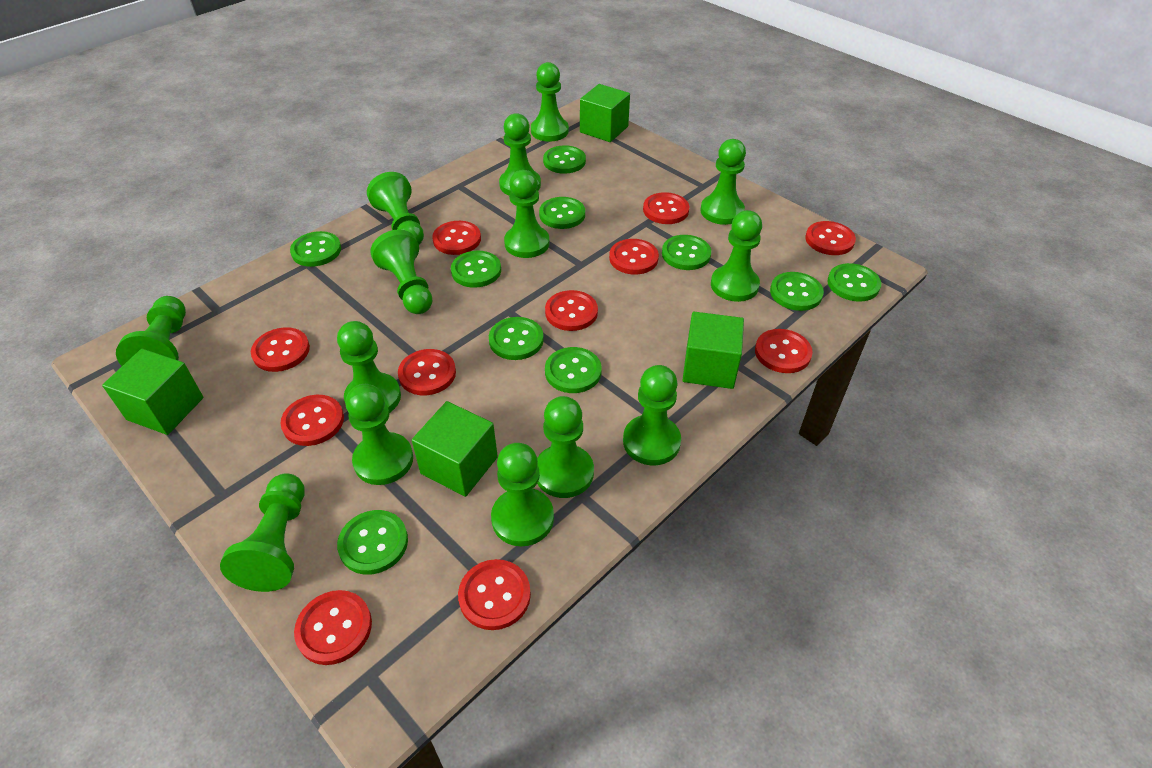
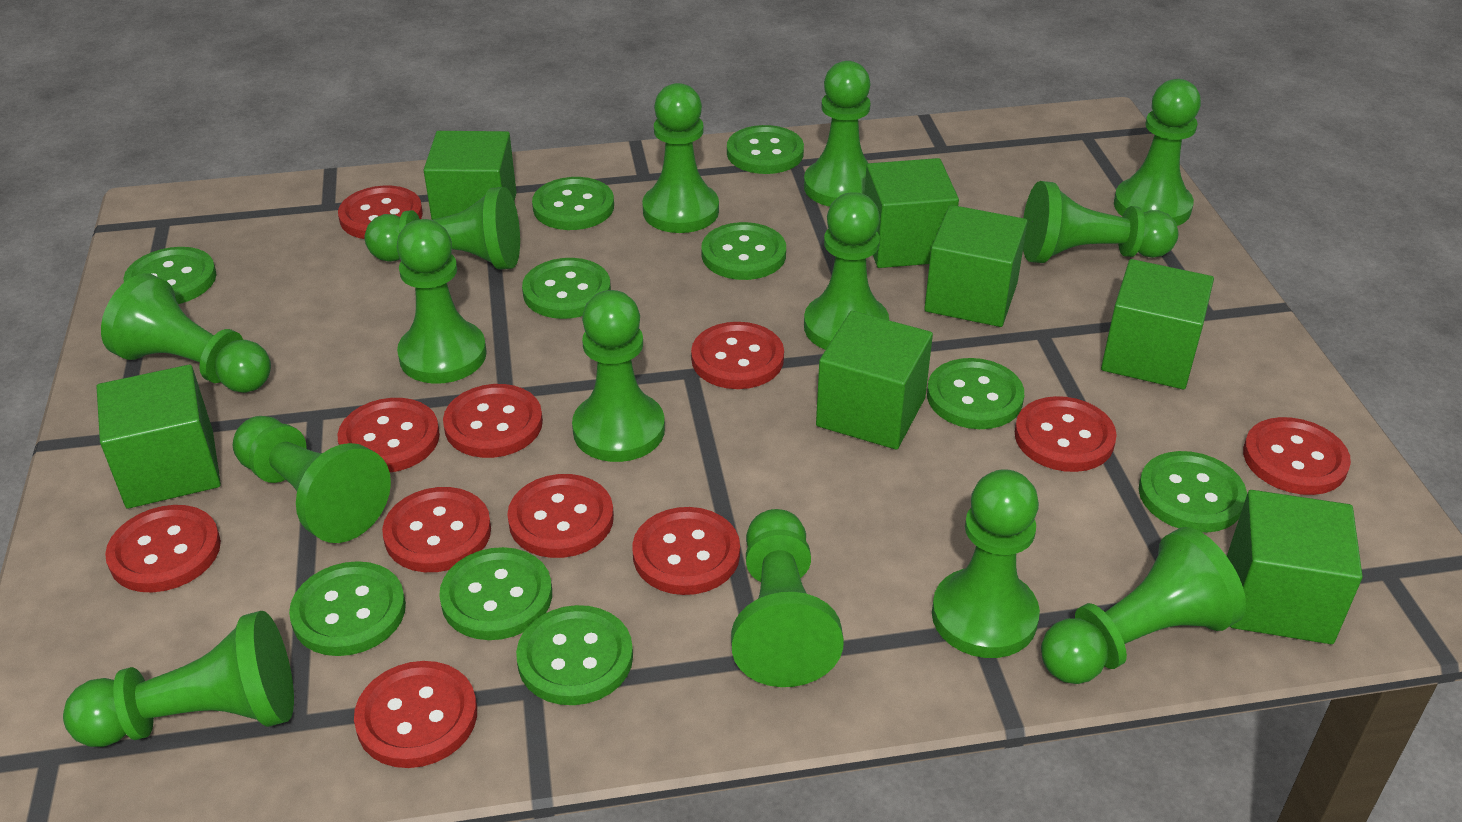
green cube: [102,349,203,435] [412,401,498,497] [580,84,630,142] [682,312,744,389] = 4 -> [97,365,221,509] [424,131,517,219] [816,311,933,450] [864,158,959,268] [924,205,1027,327] [1101,259,1214,389] [1227,490,1363,644] = 7

